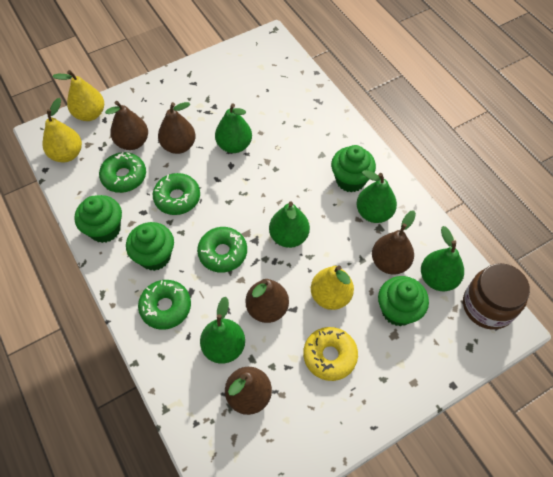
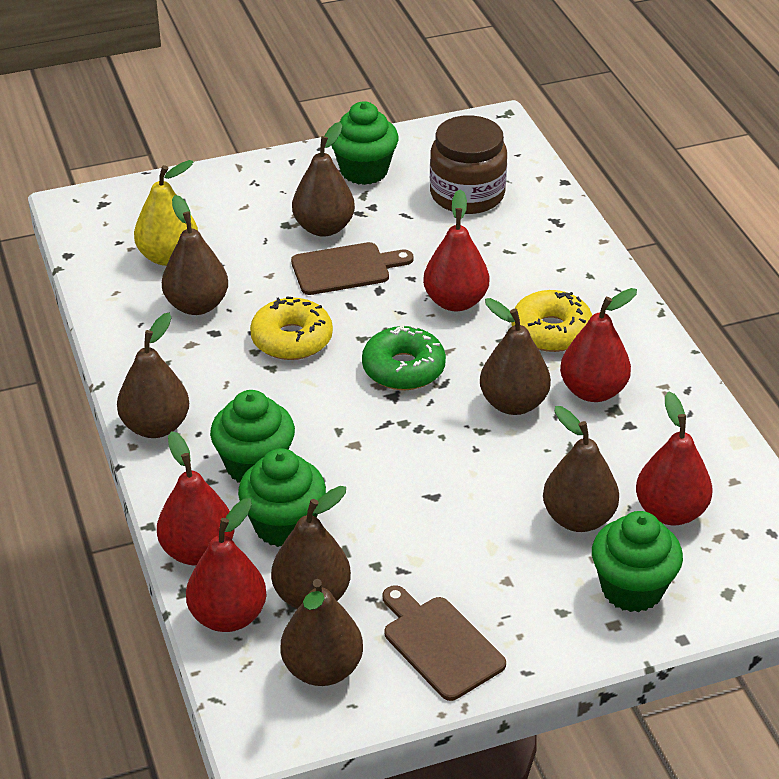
brown cutting board: none = 0 -> [291,242,414,295] [383,585,506,701] = 2
brown pear: [105,101,148,150] [158,102,196,154] [225,367,272,415] [245,279,289,323] [372,210,416,275] = 5 -> [117,313,189,438] [162,195,228,315] [271,486,351,609] [281,579,363,686] [292,122,355,237] [480,298,551,415] [543,406,619,532] = 7
green donut: [99,152,146,193] [138,280,191,330] [153,173,200,215] [197,227,247,273] = 4 -> [362,324,446,390] = 1
green pear: [200,297,245,364] [215,103,252,153] [269,201,310,248] [356,170,397,223] [421,226,464,291] = 5 -> none = 0
red pear: none = 0 -> [157,431,234,565] [186,498,266,632] [423,189,489,311] [560,288,637,402] [636,392,712,525] = 5
yellow donut: [303,327,358,381] = 1 -> [250,296,333,360] [512,290,592,352] = 2
yellow pear: [42,98,82,162] [52,70,104,121] [311,265,354,310] = 3 -> [134,160,198,266] = 1

